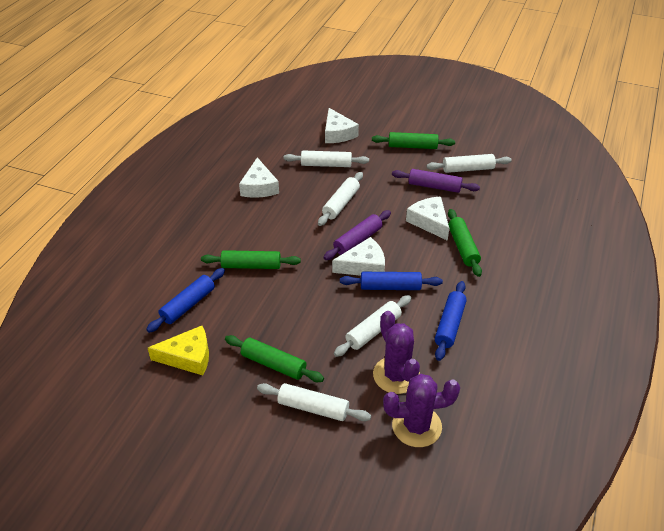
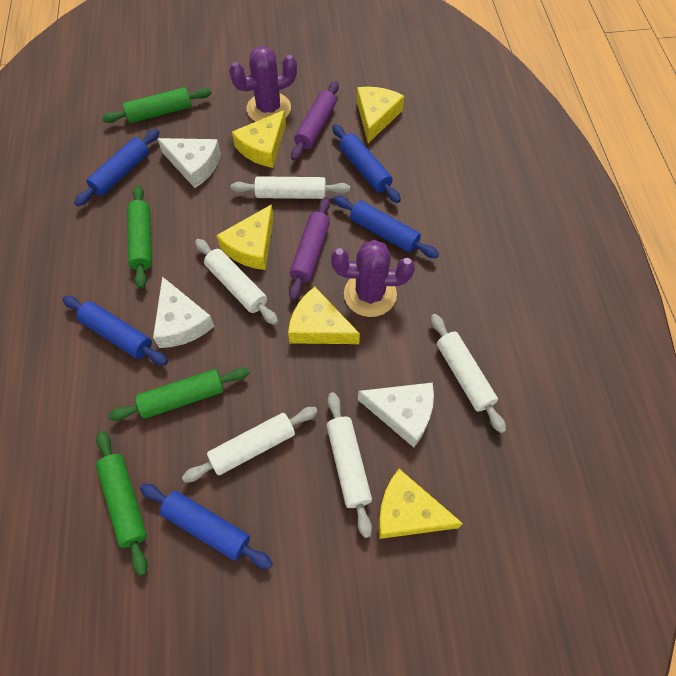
blue rolling pin: [146,268,225,333] [340,272,443,290] [435,281,467,361] = 3 -> [62,296,168,365] [74,129,160,206] [140,484,273,569] [332,124,401,203] [333,196,439,258] = 5
white cheese: [239,157,279,198] [325,108,359,143] [332,237,385,276] [406,196,449,241] = 4 -> [153,277,215,348] [157,138,221,188] [358,383,434,447] = 3
yellow cheese: [148,326,209,375] = 1 -> [216,204,274,270] [232,110,286,168] [288,287,360,344] [357,87,404,143] [378,469,463,539] = 5

